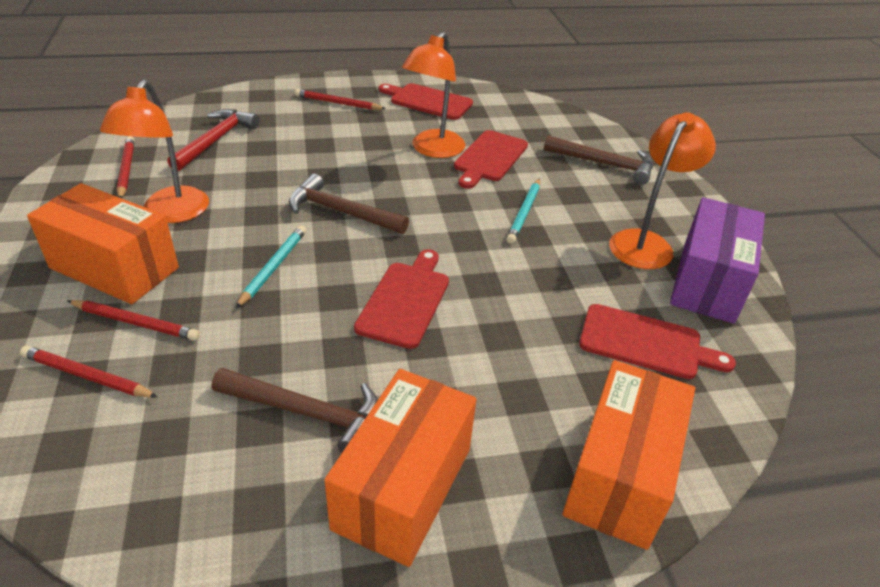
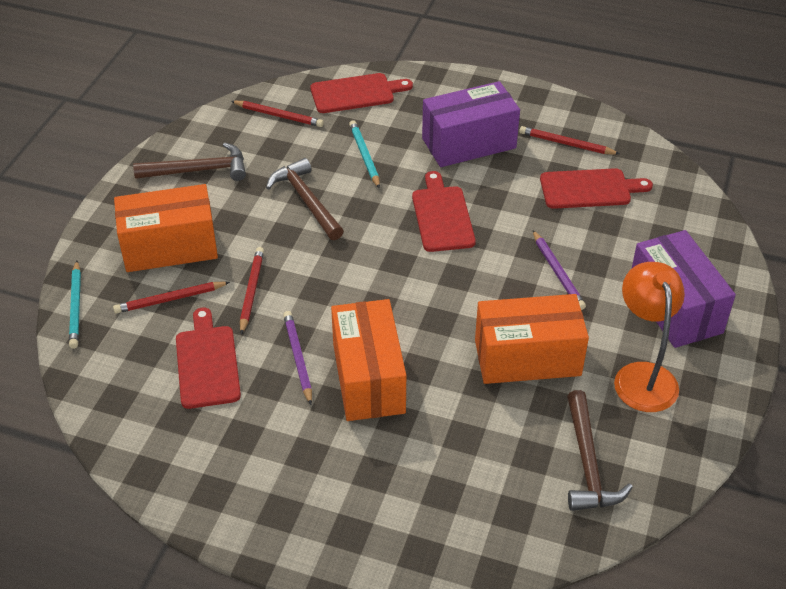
orange lamp: [100,80,209,223] [402,32,465,158] [609,112,716,269] = 3 -> [614,262,685,412] = 1
purple box: [670,197,765,324] = 1 -> [422,81,520,167] [632,230,736,348] = 2
purple pencil: none = 0 -> [283,311,312,405] [533,230,586,310] = 2
red hammer: [167,109,259,171] = 1 -> none = 0

